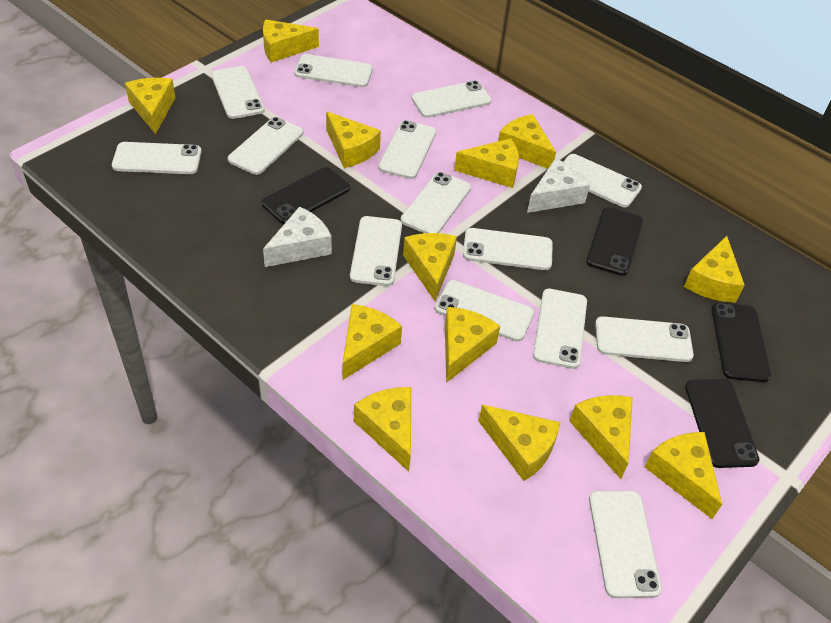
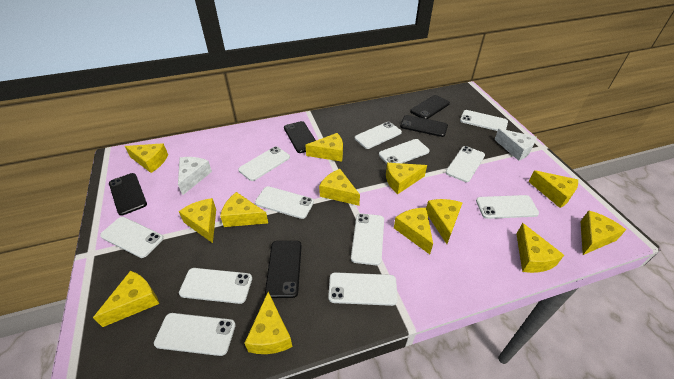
black phone: [262,167,350,224] [586,207,643,276] [685,379,759,468] [711,303,771,382] = 4 -> [109,173,147,216] [265,241,302,298] [284,121,316,153] [400,115,448,137] [410,95,450,119] = 5
white phone: [112,142,202,174] [211,66,265,119] [228,117,303,175] [294,54,373,87] [350,216,402,286] [378,120,436,179] [401,172,471,233] [411,81,492,118] [435,280,534,342] [463,228,553,270] [533,289,587,369] [563,154,642,208] [589,491,662,598] [595,316,694,362] = 14 -> [100,217,163,258] [154,313,236,356] [179,268,252,304] [238,146,290,181] [255,186,314,219] [328,272,398,306] [351,213,384,265] [355,122,402,149] [379,139,430,164] [446,146,485,182] [460,110,508,131] [476,195,539,219] = 12

